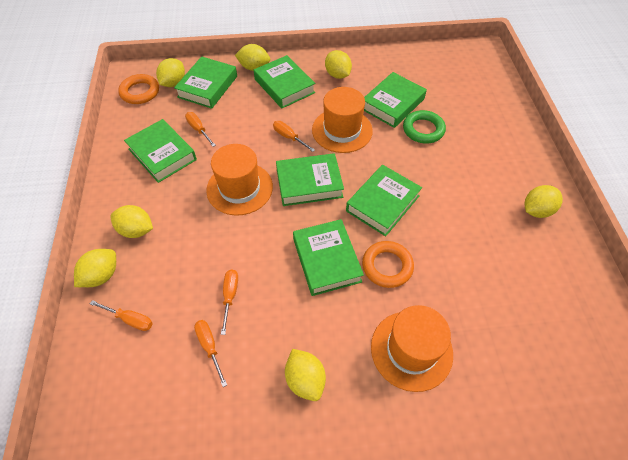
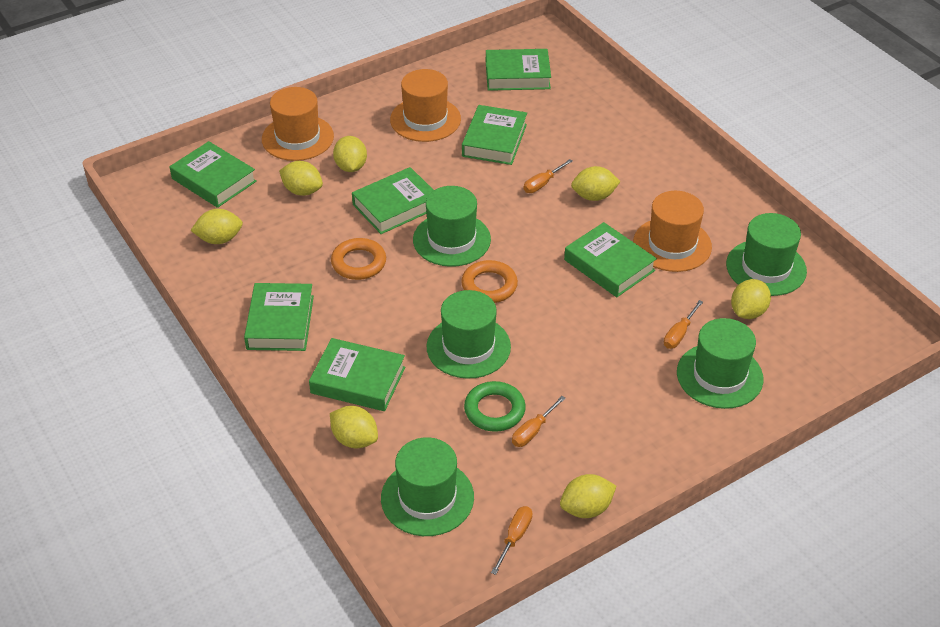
green hat: none = 0 -> [381,437,474,536] [413,186,491,267] [427,290,511,379] [677,318,763,409] [726,213,807,296] = 5
orange screwdriver: [90,300,153,331] [185,112,216,147] [194,320,227,387] [221,269,238,335] [273,121,315,152] = 5 -> [491,506,532,575] [512,396,566,447] [523,159,573,193] [664,300,703,349] = 4

